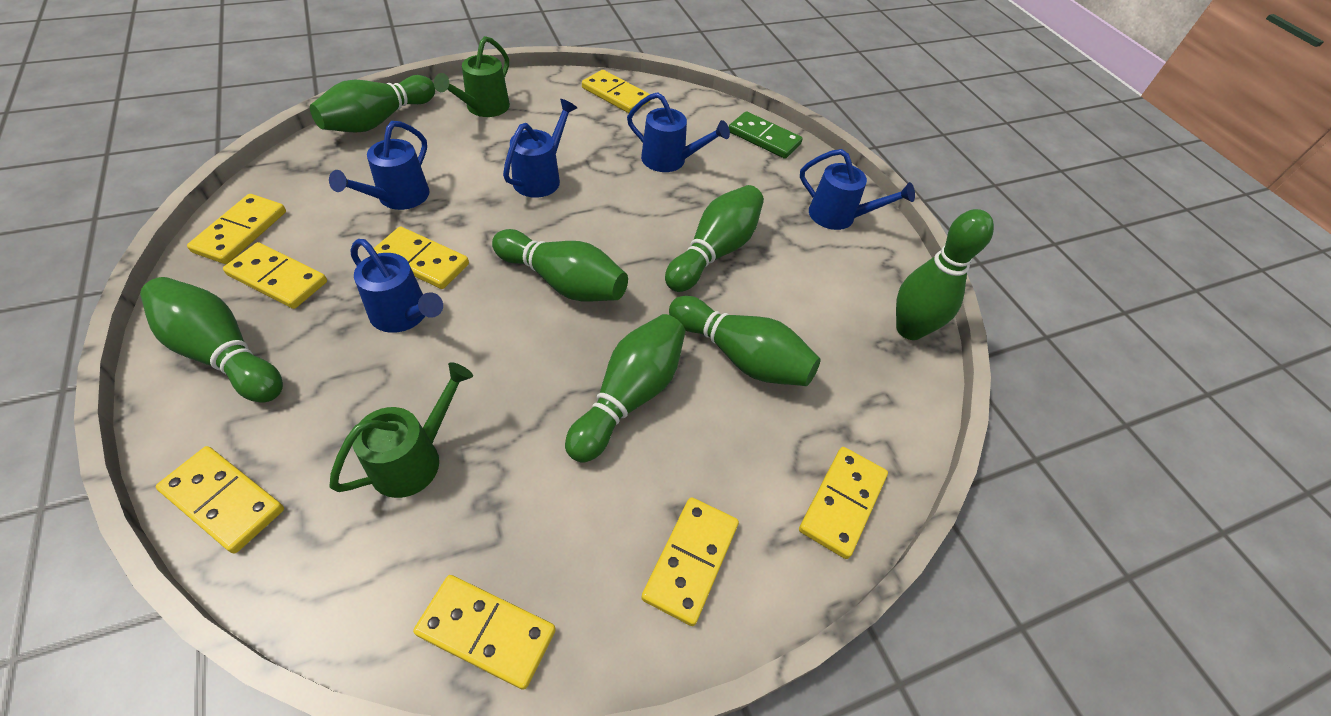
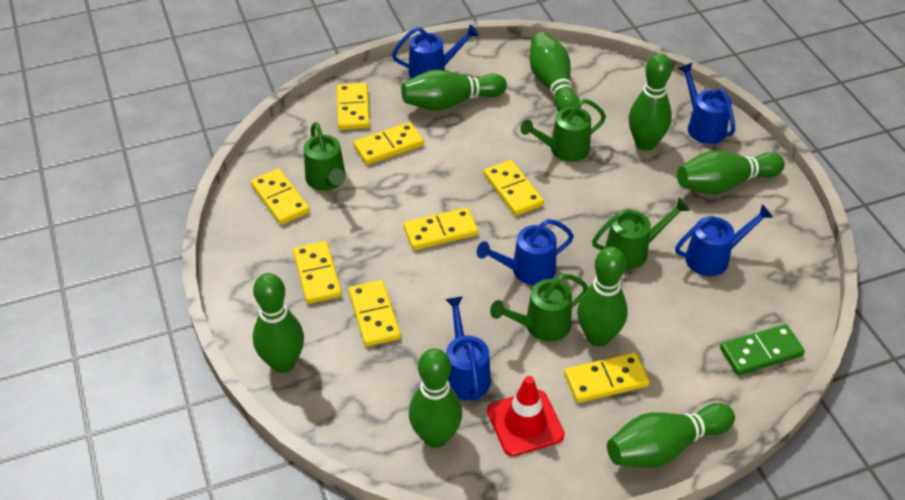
green bowling pin: [140,277,283,403] [310,75,435,132] [492,229,628,301] [565,314,685,463] [665,185,764,292] [669,296,821,386] [896,209,994,340] = 7 -> [253,273,304,373] [401,70,507,111] [409,348,462,448] [530,32,581,112] [577,247,628,347] [607,403,735,468] [629,53,672,151] [677,151,785,194] = 8
green watering can: [329,362,473,498] [434,36,510,117] = 2 -> [304,122,346,191] [490,274,588,342] [520,99,606,162] [592,198,690,269] = 4
red traffic cone: none = 0 -> [487,376,565,457] = 1

